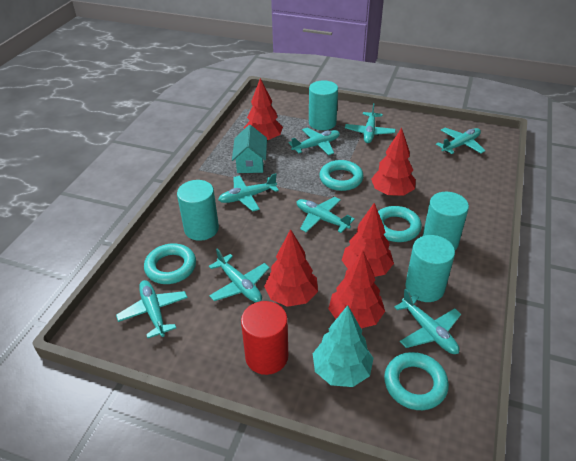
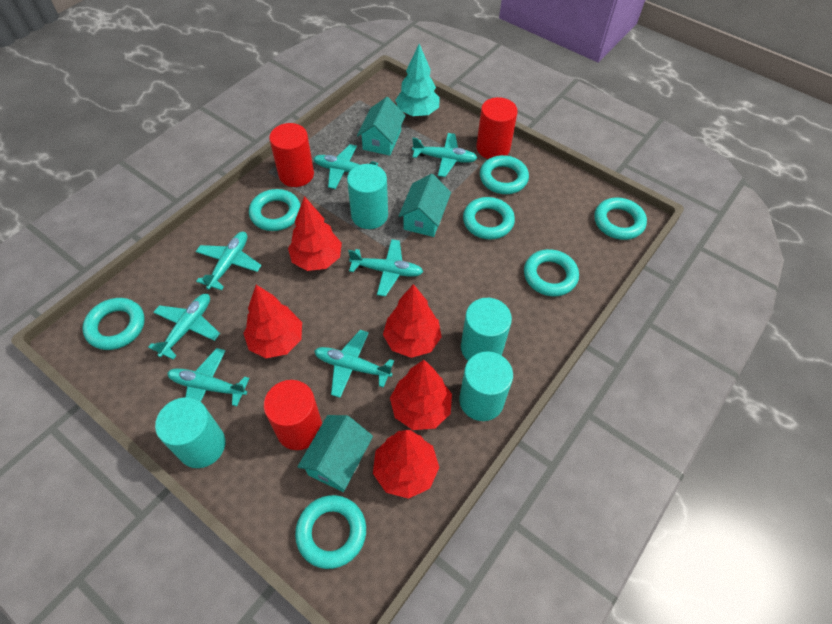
red cylinder: [241,301,288,375] = 1 -> [264,380,322,450] [269,123,314,187] [476,97,518,159] = 3
turquoise house: [232,125,267,173] = 1 -> [297,415,373,492] [357,97,406,156] [398,174,451,237] = 3
turquoise plane: [116,280,188,338] [209,249,270,302] [218,173,279,211] [289,127,340,155] [297,197,355,233] [345,103,396,143] [394,289,461,354] [436,128,485,154] = 8 -> [148,294,220,360] [167,348,250,406] [196,232,262,290] [313,144,378,189] [314,330,394,398] [348,239,423,297] [412,133,477,177] = 7
turquoise ring: [144,243,196,284] [319,160,364,191] [378,206,422,242] [384,352,449,410] = 4 -> [82,298,145,350] [249,189,301,231] [295,495,366,569] [463,197,515,239] [480,155,529,194] [524,249,579,296] [594,197,647,240] = 7

